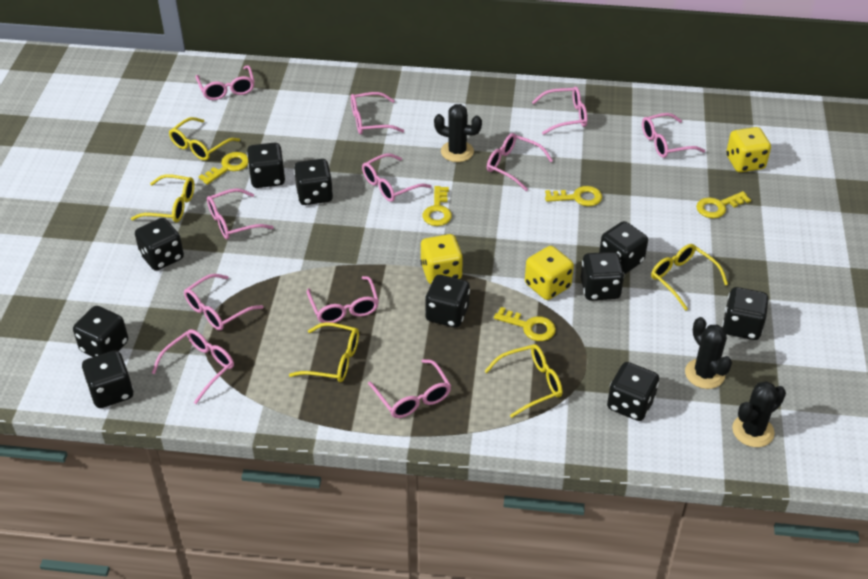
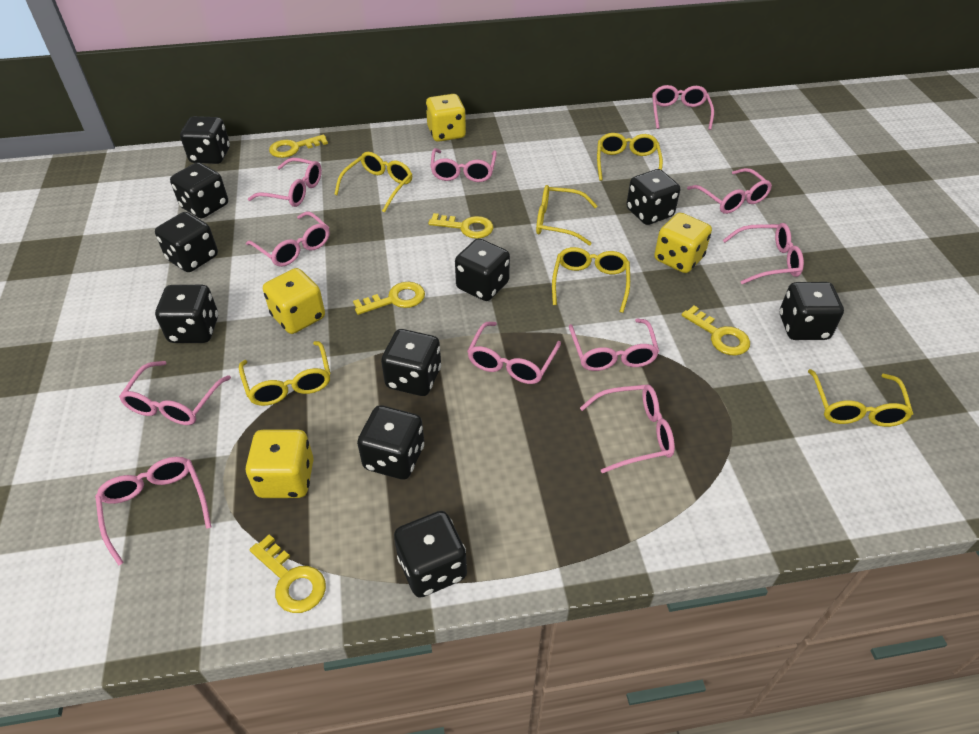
black cactus: [434,104,482,162] [685,317,732,389] [732,381,786,447] = 3 -> none = 0
yellow dice: [420,234,463,284] [525,246,574,300] [726,127,771,172] = 3 -> [245,430,314,498] [263,268,325,334] [426,94,466,142] [654,213,712,273] = 4
yellow glasses: [131,174,195,223] [169,117,240,161] [289,322,359,382] [485,344,562,418] [651,244,728,311] = 5 -> [239,341,330,406] [334,152,413,213] [536,185,597,246] [552,247,630,313] [597,133,663,181] [808,369,913,427] = 6

